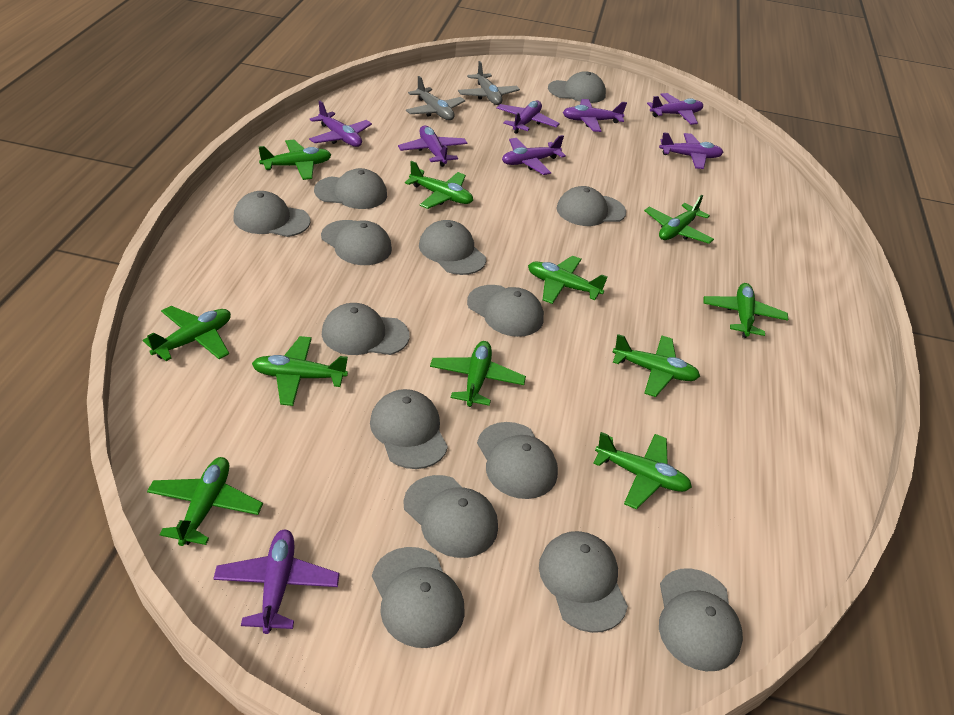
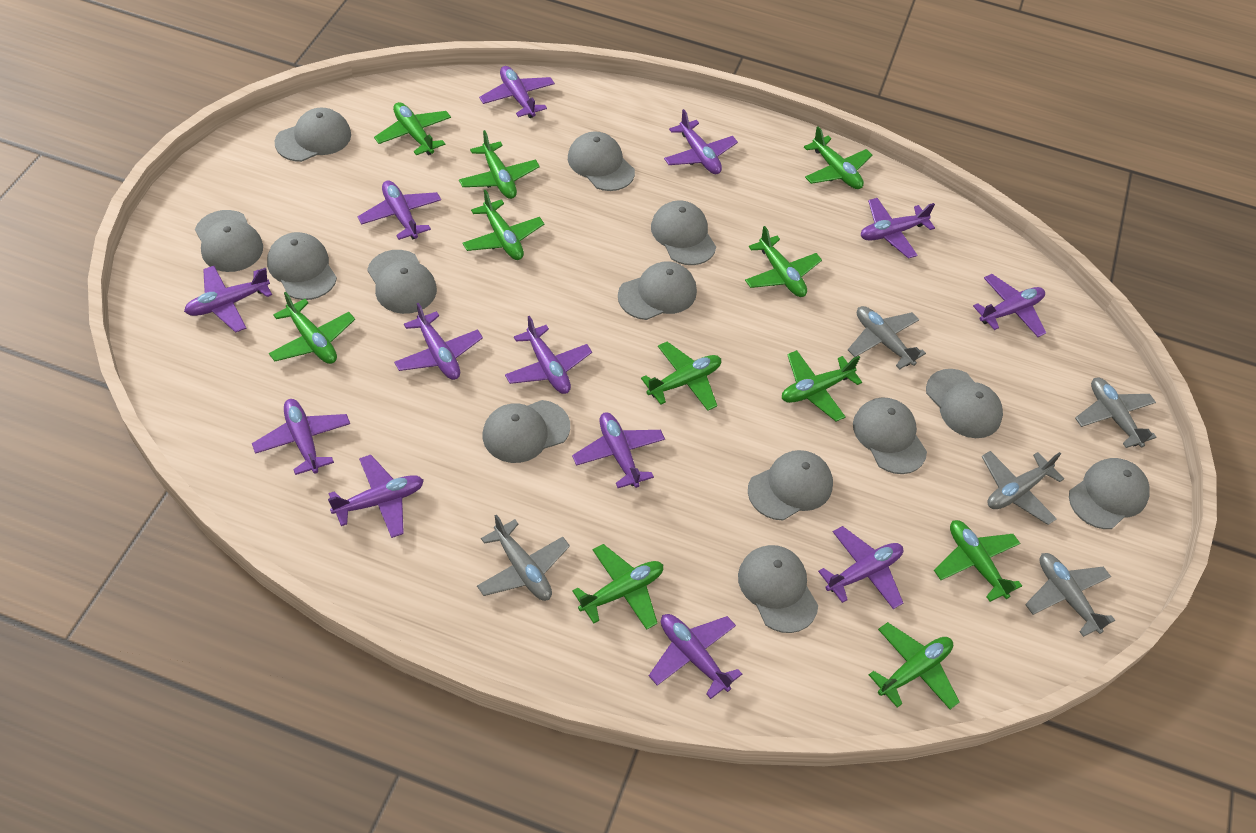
grey cap: [233,191,310,237] [314,168,387,209] [321,220,392,265] [322,303,410,355] [370,389,448,469] [372,547,464,648] [403,475,498,558] [419,220,486,275] [467,285,544,337] [477,422,558,499] [539,531,628,633] [548,71,606,103] [556,186,626,226] [659,568,743,671] = 14 -> [195,210,263,272] [267,232,337,300] [275,107,351,162] [367,250,437,314] [483,400,570,463] [568,131,635,191] [618,261,697,320] [651,200,716,265] [738,545,818,633] [748,450,833,520] [853,397,927,474] [926,369,1003,438] [1069,458,1150,529] = 13
grey plane: [406,76,466,120] [458,61,520,105] = 2 -> [477,514,570,601] [848,306,926,369] [982,451,1064,525] [1025,553,1115,637] [1075,378,1157,448] = 5
purple plane: [213,530,340,634] [309,101,372,147] [398,126,468,167] [496,100,560,134] [502,135,566,175] [563,99,627,132] [647,93,703,125] [659,132,724,169] = 8 -> [184,266,272,333] [252,399,350,475] [328,455,424,538] [357,180,441,240] [394,303,483,380] [479,66,555,118] [505,316,592,394] [572,412,665,488] [649,614,742,699] [664,109,738,174] [818,526,903,609] [861,198,935,259] [973,274,1046,337] = 13

